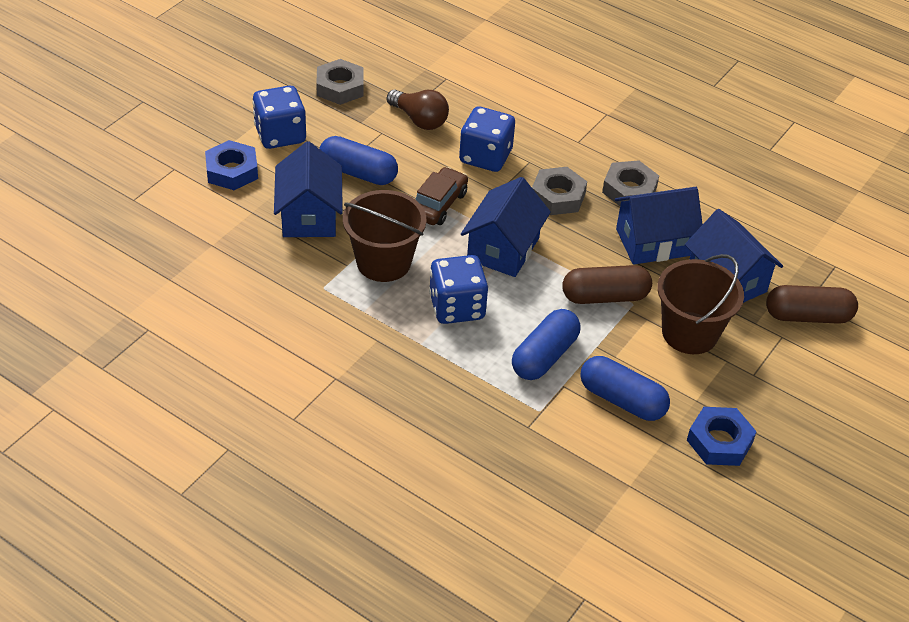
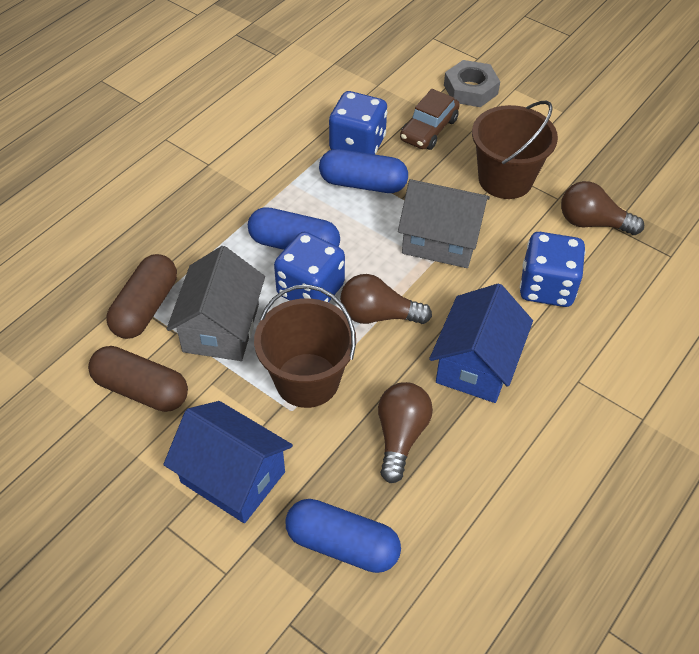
blue house: [274,142,343,237] [461,177,551,277] [615,187,703,265] [685,209,783,303] = 4 -> [163,401,293,523] [429,283,533,403] = 2
blue nut: [205,140,258,190] [687,407,757,466] = 2 -> none = 0
brown light bulb: [387,90,449,130] = 1 -> [340,274,432,324] [378,382,433,483] [561,181,644,235] = 3
grey house: none = 0 -> [167,246,265,361] [398,179,490,268] = 2
grey nut: [316,59,364,105] [532,167,587,215] [602,160,659,206] = 3 -> [444,60,500,107] = 1

